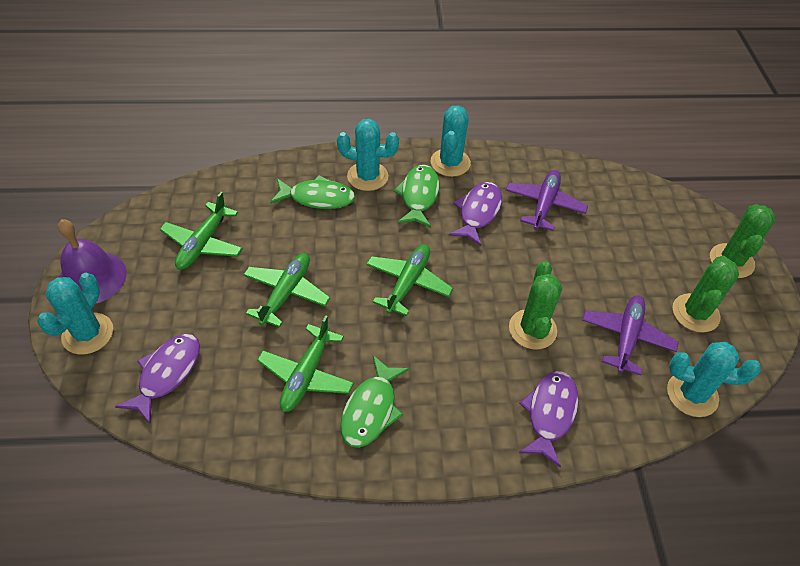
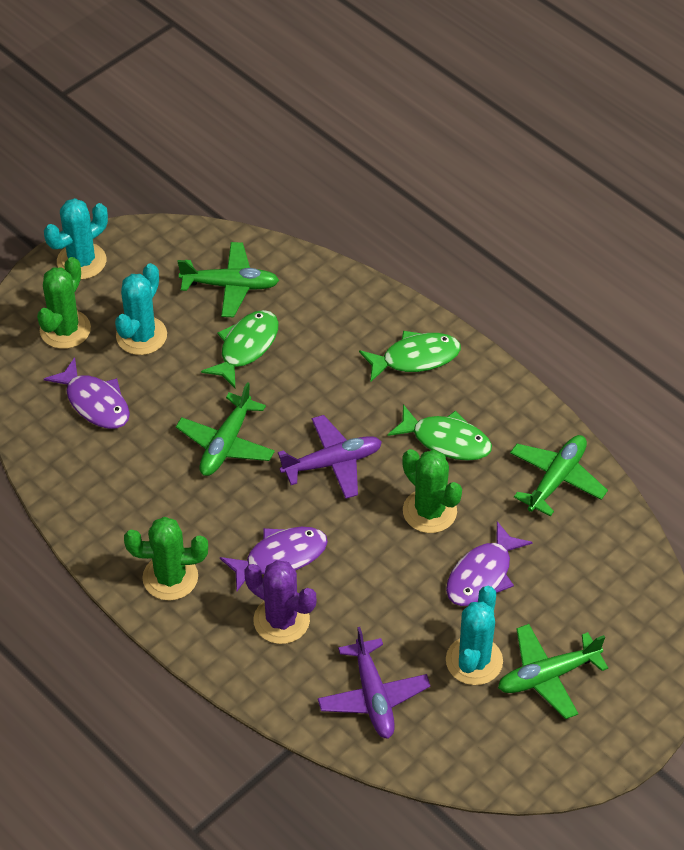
purple bell: [58,219,127,304] = 1 -> none = 0
purple cactus: none = 0 -> [244,560,316,644] = 1
turquoise cactus: [37,273,113,355] [337,119,399,191] [430,105,471,177] [667,342,761,417] = 4 -> [44,198,108,280] [115,263,167,355] [446,586,503,685] = 3

